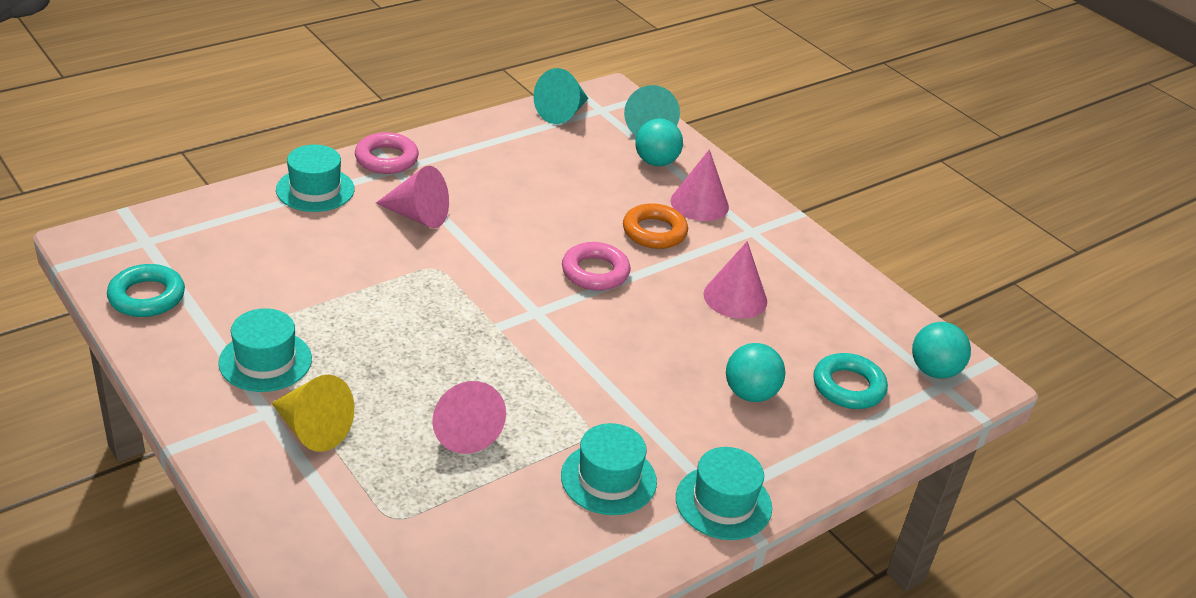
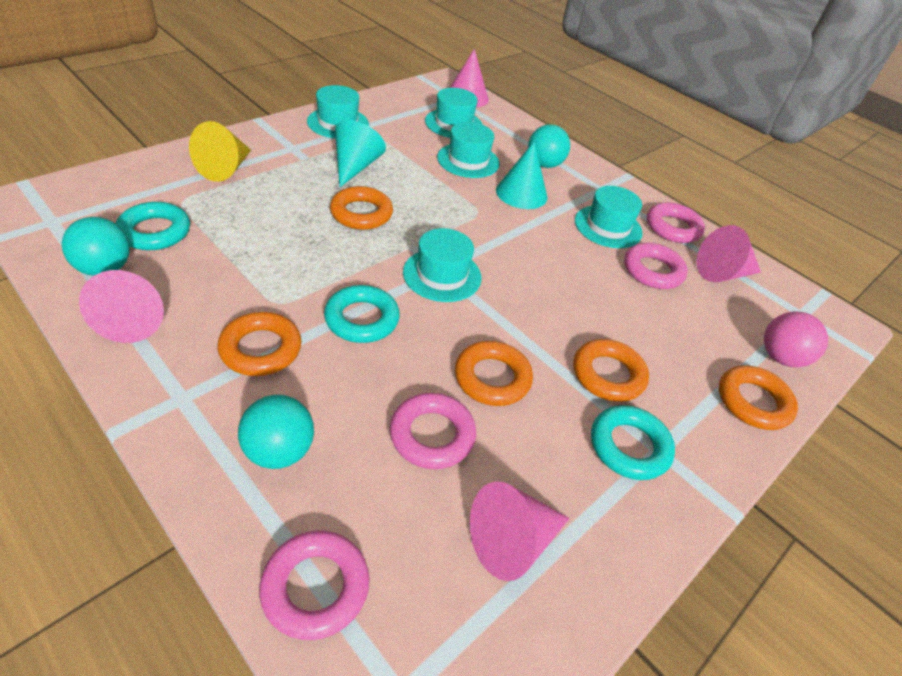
orange ring: [623,203,688,249] = 1 -> [217,312,301,376] [330,186,393,230] [455,341,533,406] [573,339,649,402] [719,365,798,430] = 5
pink ball: none = 0 -> [764,312,828,367] = 1
pink ring: [355,132,419,174] [562,242,630,291] = 2 -> [259,530,370,640] [390,393,476,469] [624,243,688,289] [647,202,705,243] = 4
turquoise hat: [218,308,312,392] [276,145,354,212] [561,423,657,515] [676,447,772,540] = 4 -> [307,85,369,138] [403,228,482,302] [425,88,483,138] [437,122,500,178] [575,186,643,248] = 5
turquoise ring: [107,264,185,317] [813,353,888,409] = 2 -> [116,202,190,250] [324,285,400,343] [591,405,675,480] = 3

